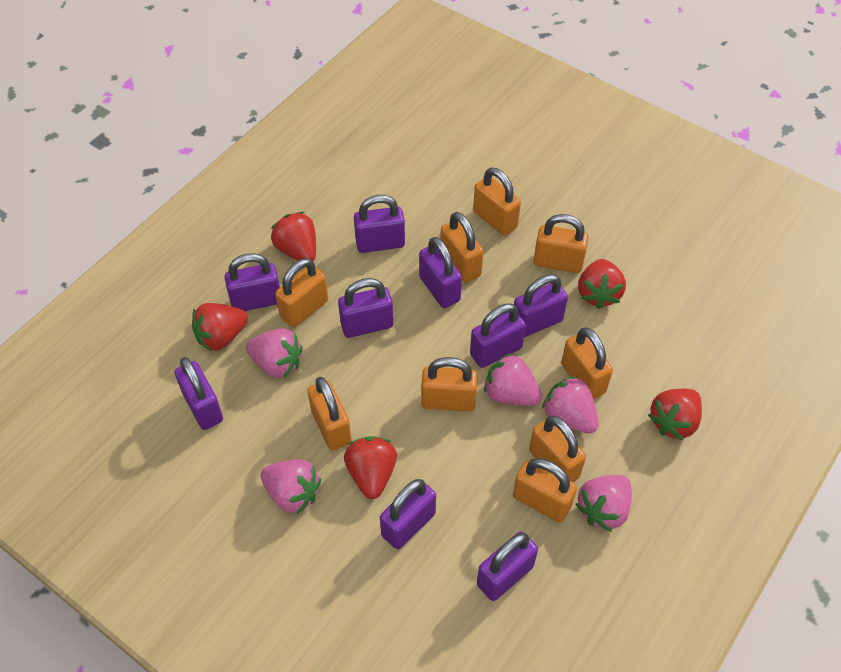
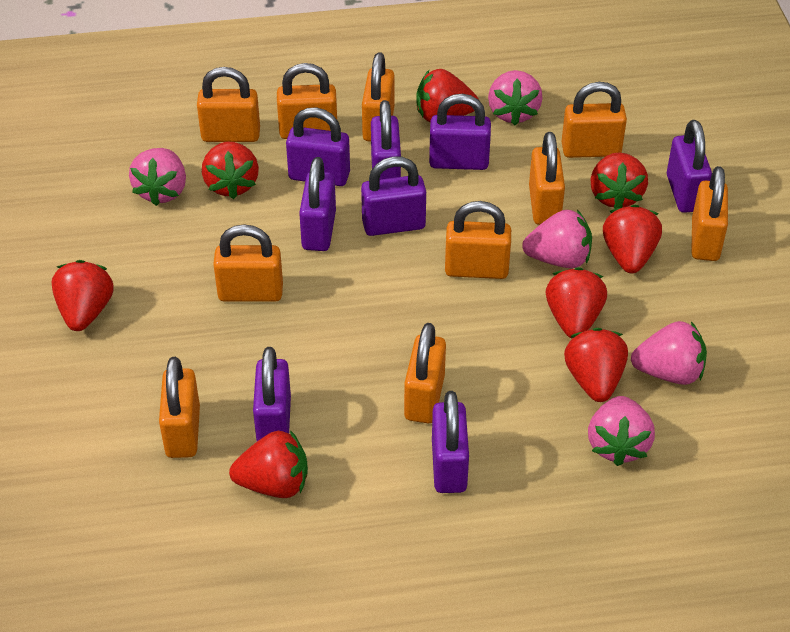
orange padlock: [275,258,328,327] [307,377,352,451] [421,357,478,412] [440,212,484,283] [473,167,521,236] [513,458,577,523] [529,416,586,482] [533,214,589,273] [561,327,613,399] = 9 -> [159,357,200,458] [197,67,260,142] [213,224,283,302] [277,63,337,139] [362,52,394,142] [404,323,446,423] [445,201,511,279] [529,132,565,225] [561,82,627,158] [691,166,728,261] = 10
purple padlock: [175,357,223,430] [225,253,280,311] [338,278,393,338] [354,195,405,253] [380,479,436,549] [419,237,462,308] [470,304,526,368] [477,531,538,601] [514,274,568,337] = 9 -> [253,347,291,441] [286,108,350,186] [299,157,336,251] [361,156,426,236] [371,100,401,180] [429,94,491,170] [432,391,469,493] [667,120,712,213] = 8
red strawberry: [192,303,248,351] [271,212,316,261] [344,436,397,499] [578,259,626,309] [648,389,702,440] = 5 -> [51,260,114,331] [202,142,259,199] [229,430,308,498] [416,69,479,122] [546,267,607,338] [564,328,628,402] [590,152,648,209] [603,204,662,273] = 8

